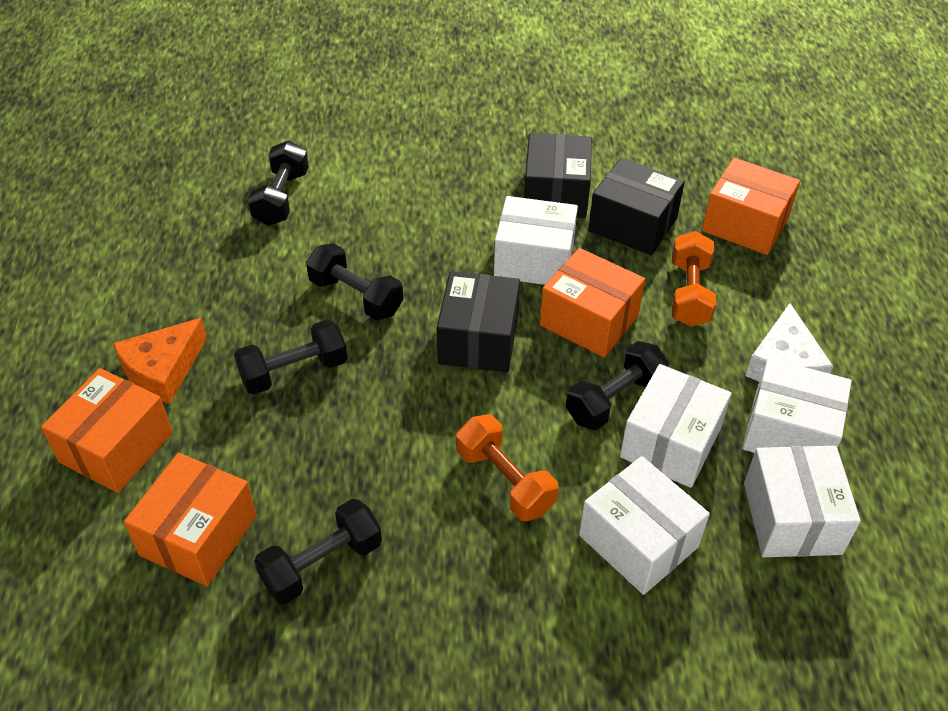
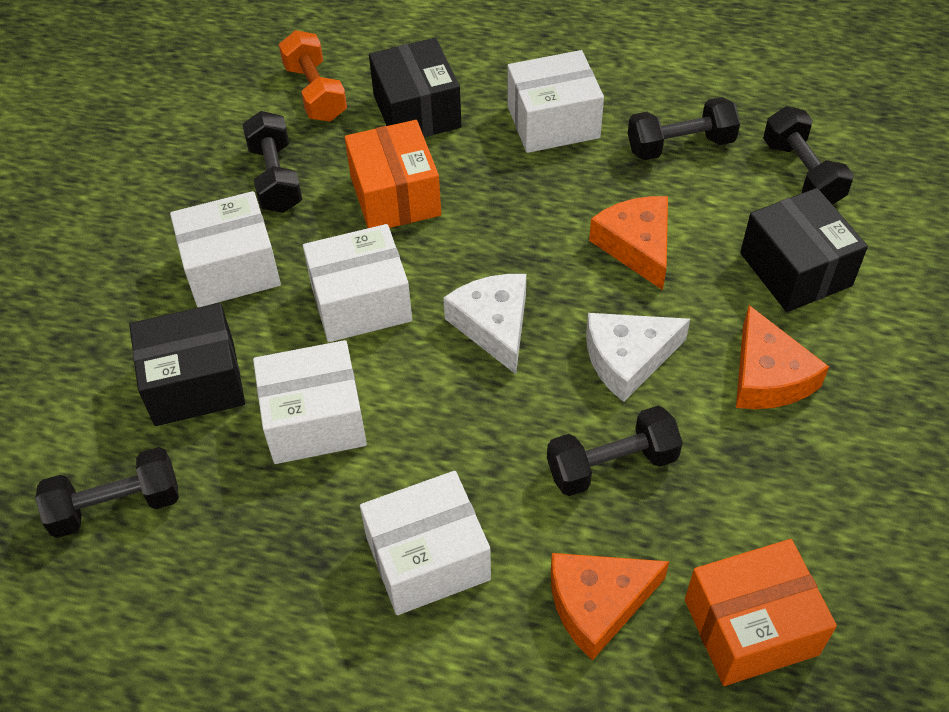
orange box: [41,368,173,493] [124,453,257,586] [540,248,645,357] [702,158,800,255] = 4 -> [345,120,441,228] [685,539,837,686] = 2
orange cheese: [113,318,207,404] = 1 -> [551,553,670,660] [589,196,668,290] [736,305,829,409] = 3
orange dumbbell: [457,415,559,521] [672,231,716,327] = 2 -> [279,30,347,122] = 1
white cheese: [745,303,833,382] = 1 -> [443,274,526,374] [586,313,690,402] = 2

